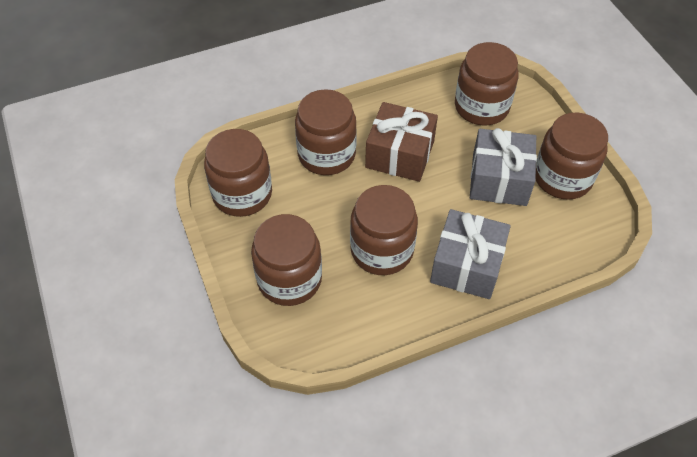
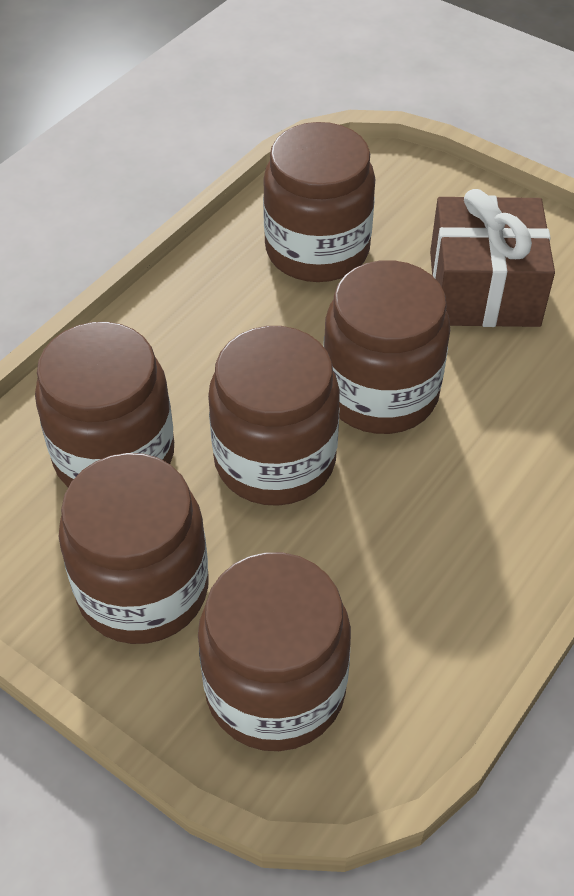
grey gift: [430,209,511,299] [470,128,537,206] = 2 -> none = 0

